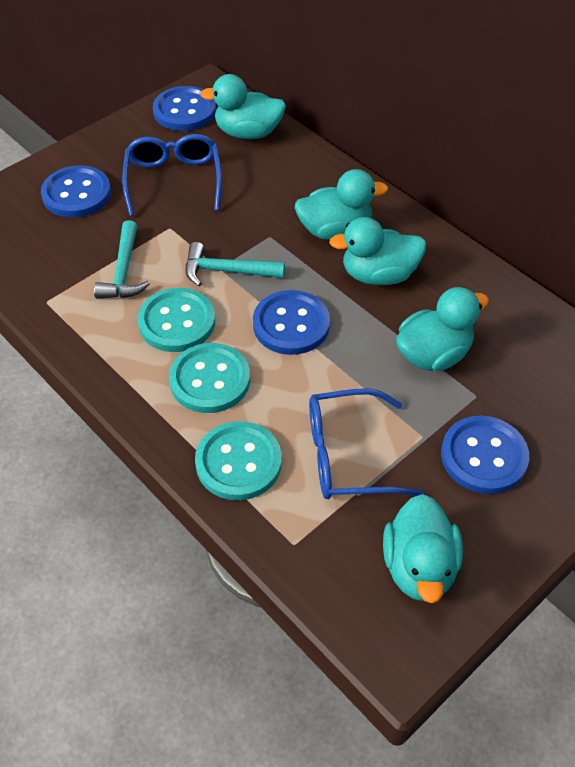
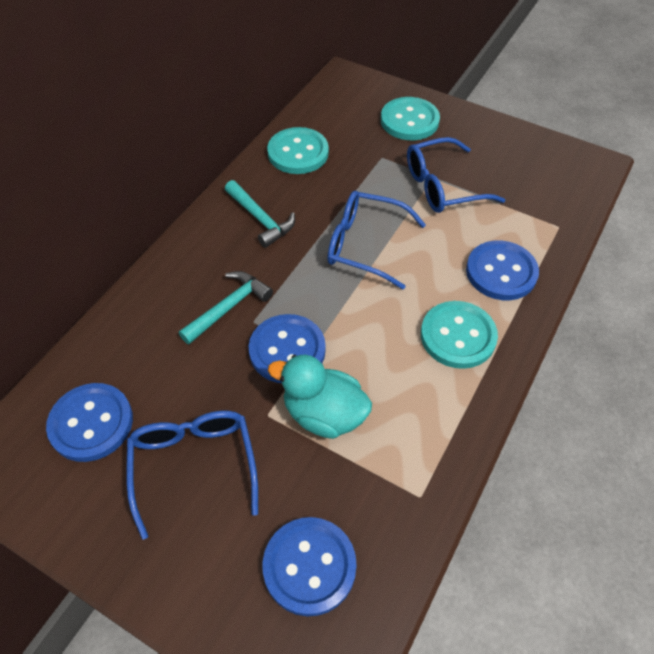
blue glasses: [122,134,222,216] [309,389,424,499] = 2 -> [126,411,258,540] [327,191,426,289] [407,137,505,213] = 3
turquoise duck: [200,74,286,139] [295,169,388,240] [329,217,426,285] [383,494,463,603] [396,287,489,371] = 5 -> [268,355,372,439] = 1

